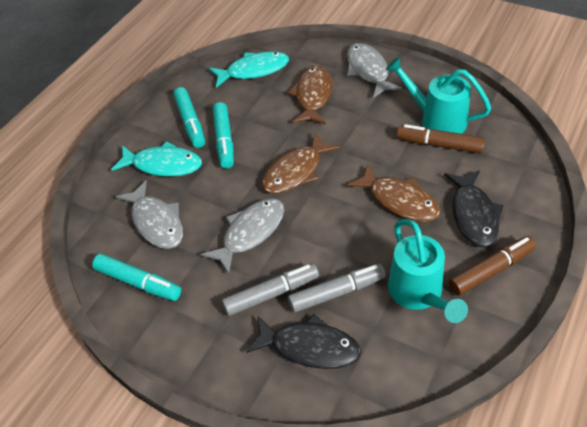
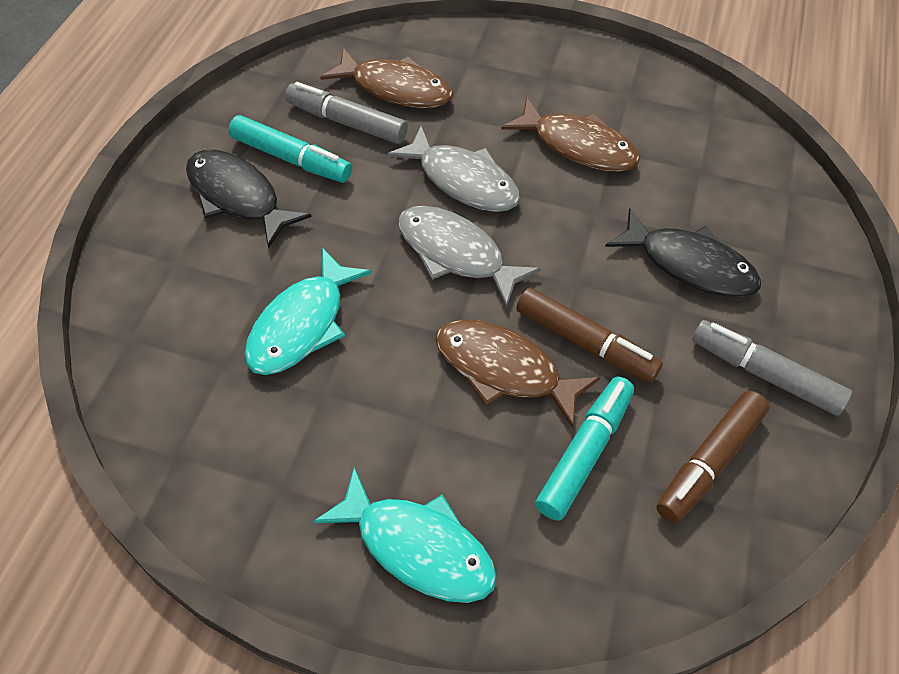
grey fish: [115,180,183,249] [201,198,285,274] [347,43,402,98] = 3 -> [387,126,520,212] [398,206,541,308] = 2
turquoise marker: [92,254,181,301] [173,87,205,148] [213,102,234,169] = 3 -> [229,115,352,183] [535,377,634,521] = 2
turquoise watering can: [386,57,491,134] [388,219,468,323] = 2 -> none = 0

